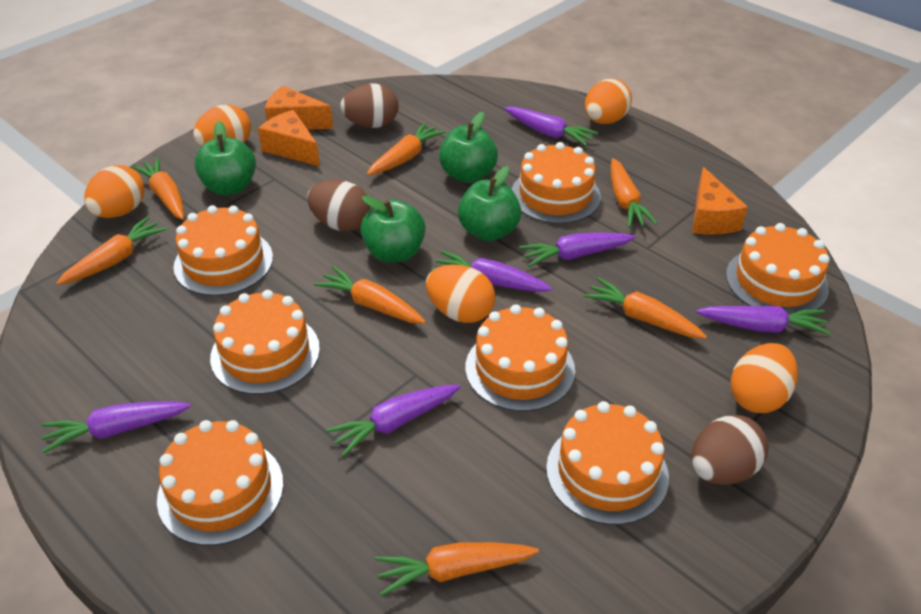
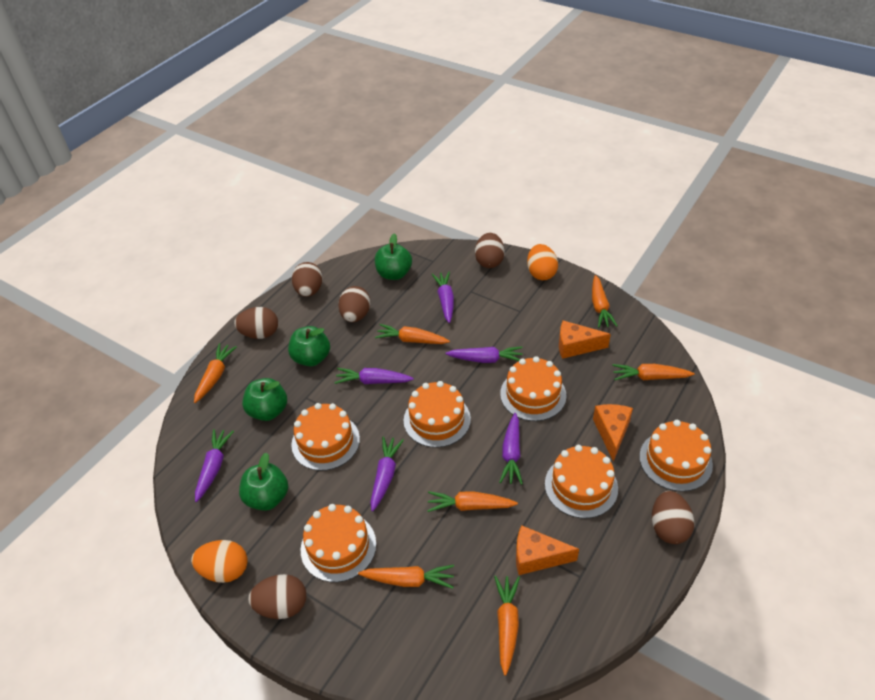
brown egg: [307,180,371,231] [340,84,398,128] [691,415,769,485] = 3 -> [234,307,278,339] [248,574,307,619] [292,262,323,297] [338,286,371,322] [475,233,505,268] [652,491,694,544] = 6
orange cake: [157,420,283,546] [174,205,273,296] [210,290,320,395] [466,304,575,411] [512,142,601,224] [546,401,669,525] [726,223,830,315] = 7 -> [291,403,360,471] [301,504,376,582] [404,381,471,448] [500,356,566,421] [545,445,618,518] [639,420,713,492] = 6
orange egg: [84,165,145,218] [193,105,251,147] [426,264,495,323] [585,78,632,124] [730,343,798,413] = 5 -> [191,540,248,583] [527,244,558,280] = 2

